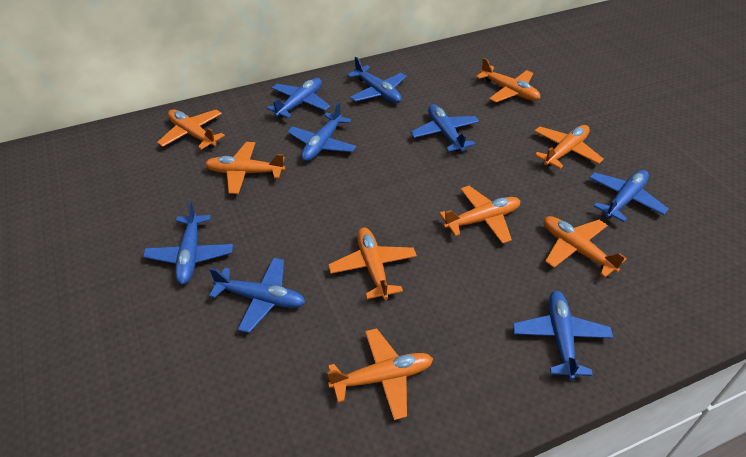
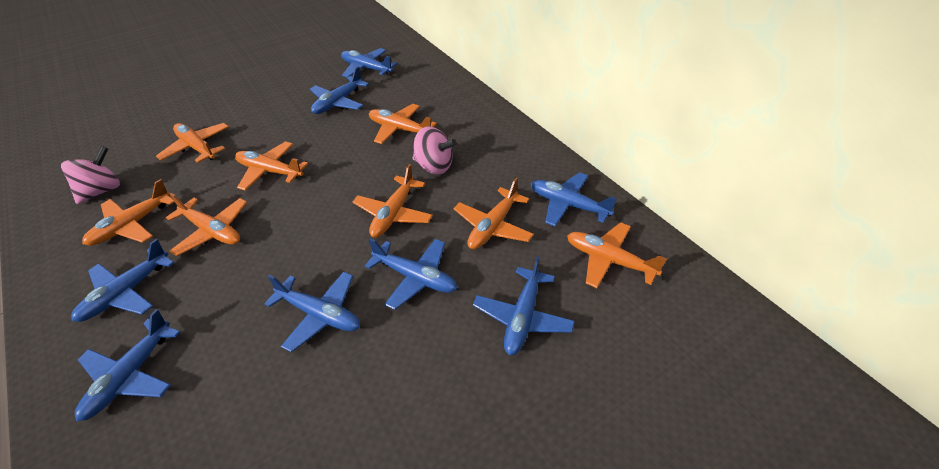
pink spinning top: none = 0 -> [61,146,120,204] [413,127,457,174] = 2

